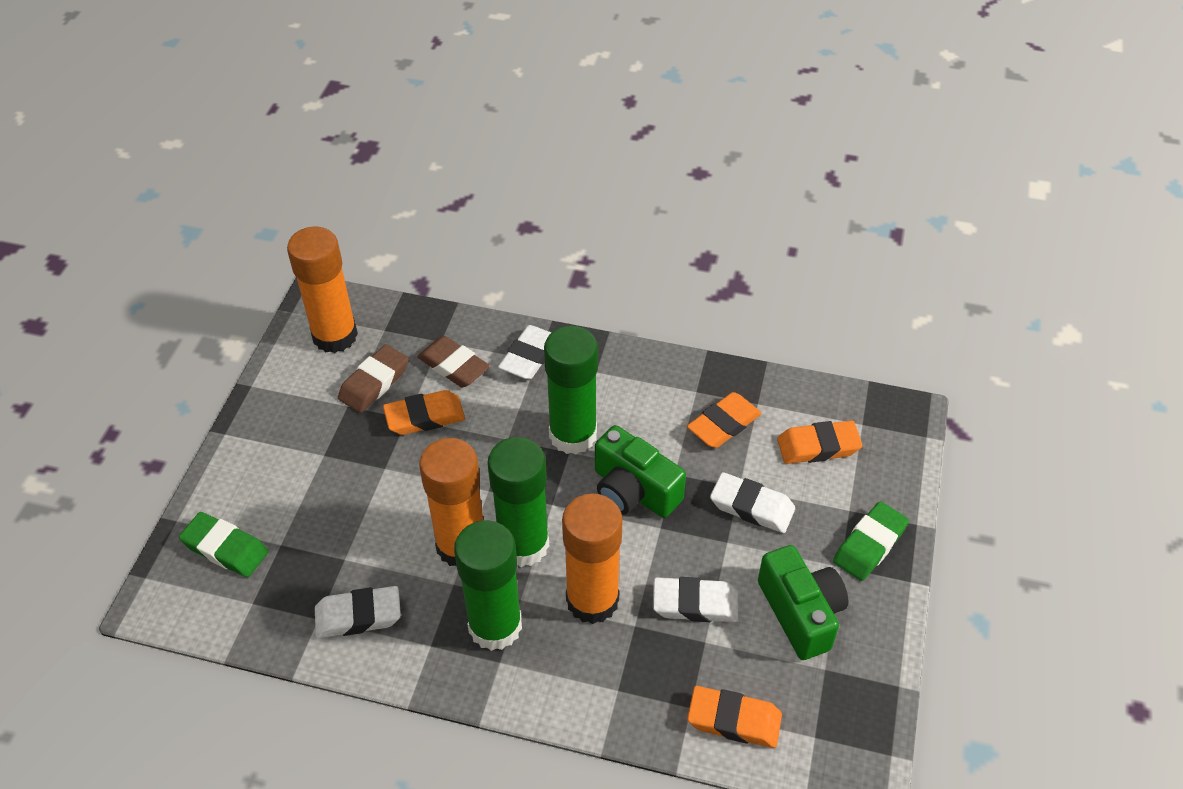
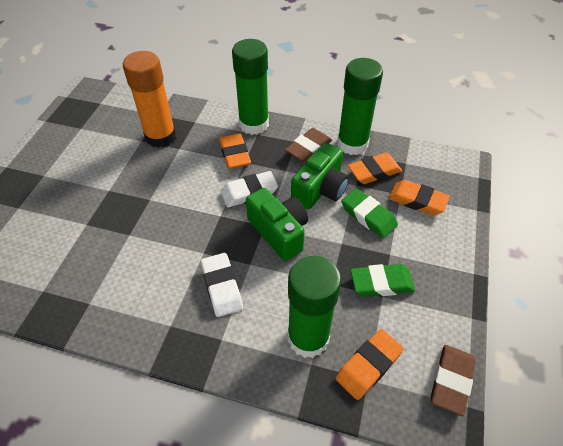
orange glue stick: [287,227,358,353] [419,438,483,566] [562,493,623,624] = 3 -> [123,51,176,148] = 1
white eraser: [315,586,401,638] [498,325,551,379] [653,577,738,622] [710,472,795,533] = 4 -> [201,253,243,317] [221,171,278,208] = 2

